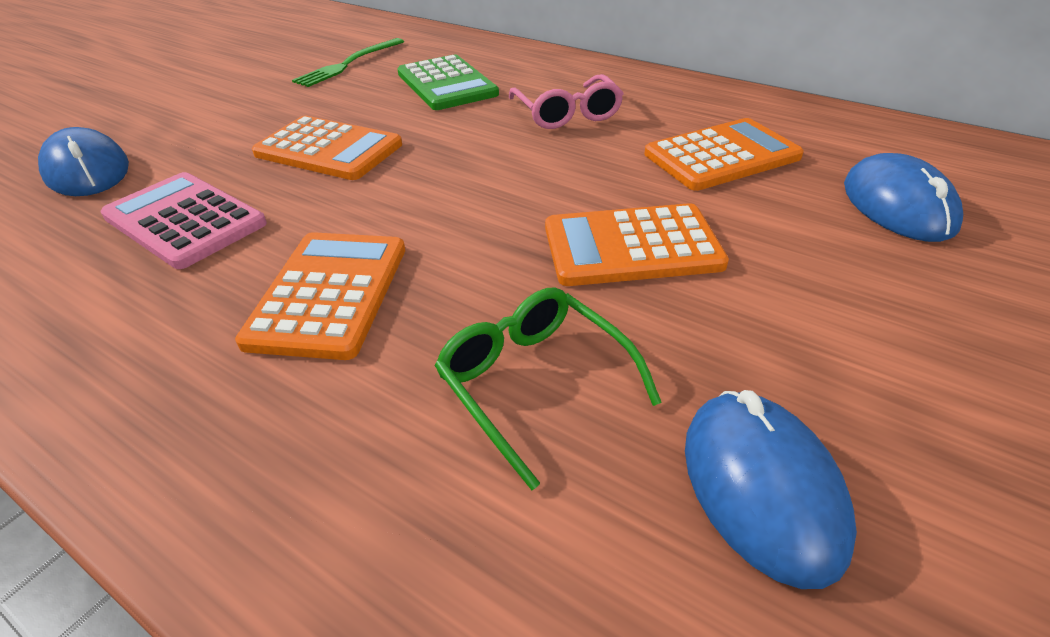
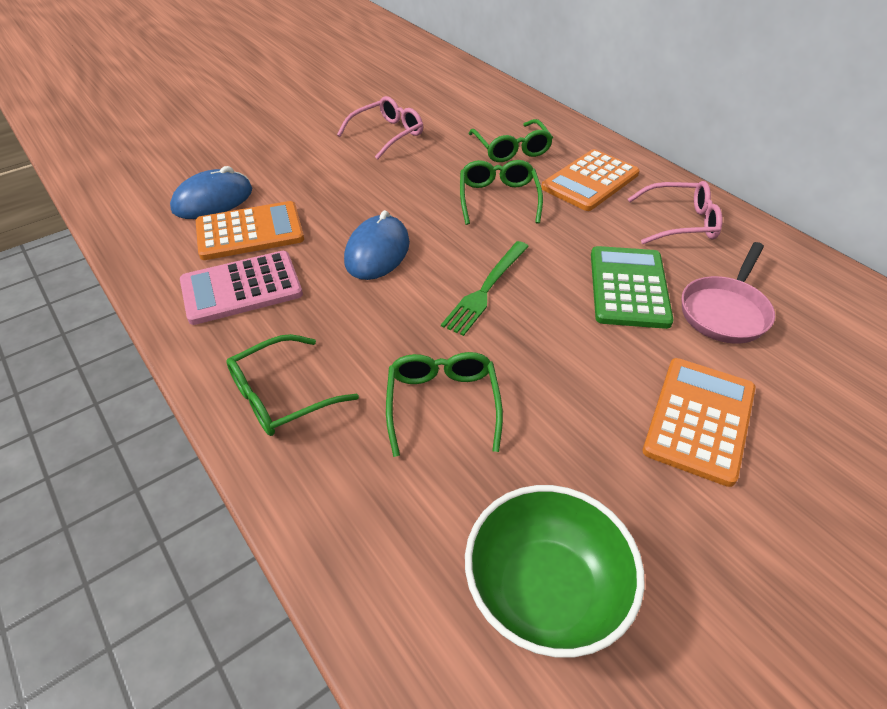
blue mouse: [38,127,129,196] [685,390,857,589] [844,153,963,242] = 3 -> [170,166,252,219] [344,210,410,280] = 2
green bowl: none = 0 -> [465,485,645,658] = 1
green glasses: [435,287,662,490] = 1 -> [226,334,359,436] [386,352,503,457] [460,160,543,225] [468,119,553,162] = 4
orange calculator: [235,232,405,360] [252,116,402,180] [545,203,729,286] [644,118,804,191] = 4 -> [196,201,304,260] [541,149,640,211] [642,358,756,487] = 3
pink glasses: [509,74,624,129] = 1 -> [337,96,423,159] [628,181,722,244] = 2
pink pan: none = 0 -> [682,242,775,344] = 1

